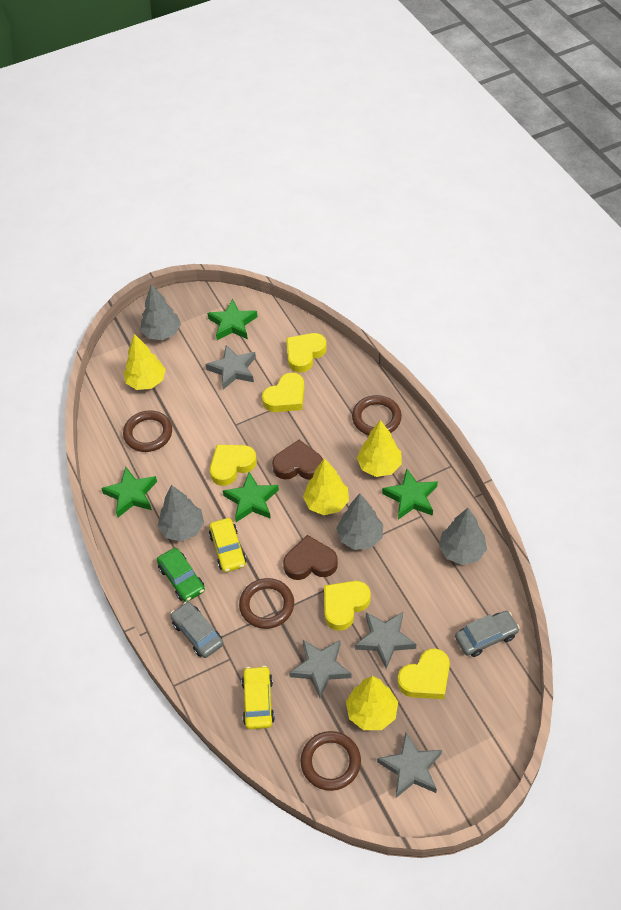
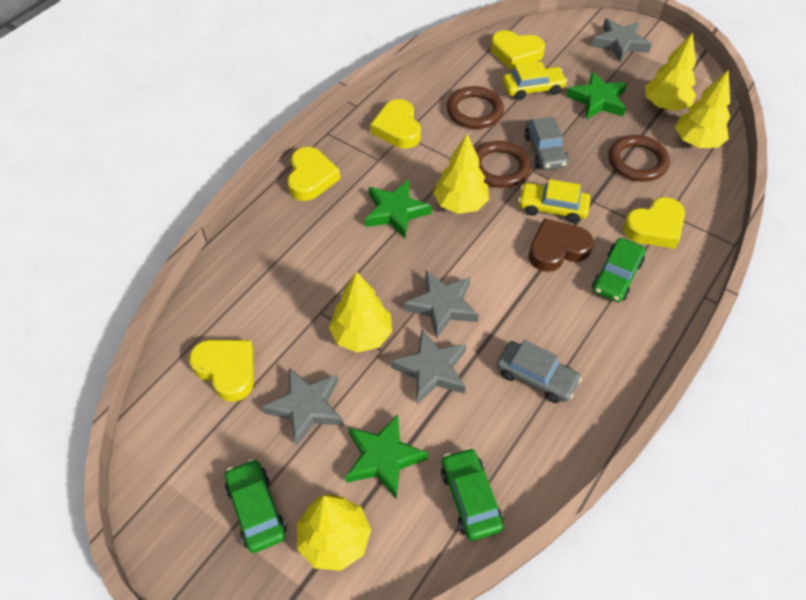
brown heart: [272,440,323,480] [283,535,338,580] = 2 -> [529,218,593,272] = 1
brown ring: [123,410,172,452] [239,578,294,629] [300,731,361,791] [352,395,402,435] = 4 -> [447,86,504,129] [475,141,531,188] [608,135,670,182] = 3
green car: [157,548,205,602] = 1 -> [225,459,286,553] [441,448,503,541] [592,238,646,302] = 3
green star: [101,467,157,517] [207,299,258,340] [223,472,279,522] [382,469,438,520] = 4 -> [345,414,428,499] [365,180,432,239] [566,71,627,120] = 3
grey tree: [140,285,181,340] [157,485,204,542] [336,494,383,550] [439,508,487,565] = 4 -> none = 0
yellow tree: [123,334,166,390] [303,458,349,515] [346,676,398,730] [357,420,402,477] = 4 -> [297,493,371,571] [329,272,392,353] [433,134,489,214] [645,32,696,111] [675,70,730,148] = 5

